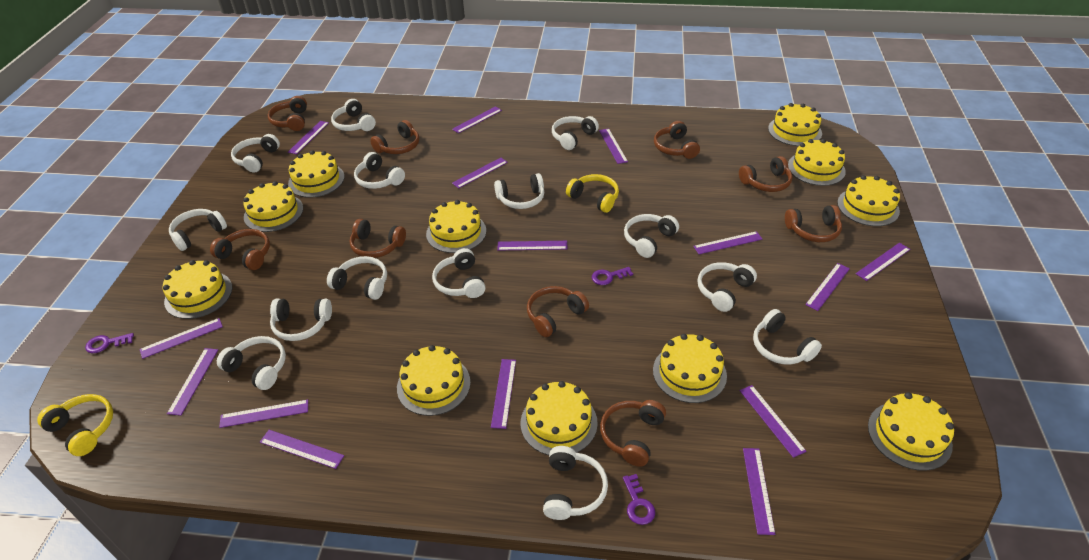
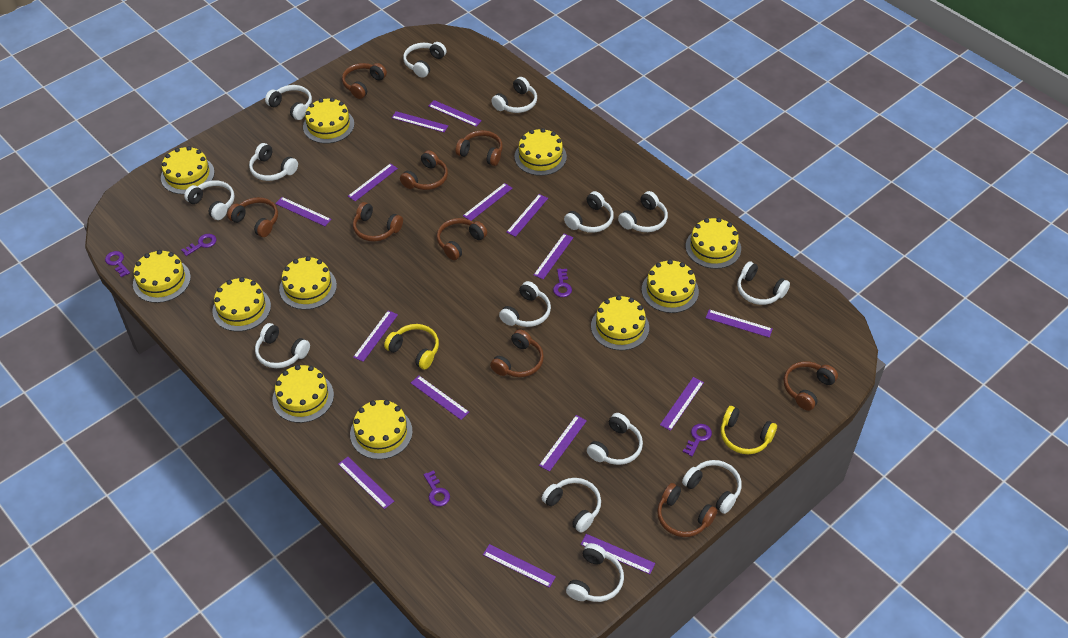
purple key: [85,333,134,353] [592,267,633,285] [623,474,655,525] = 3 -> [105,251,130,277] [181,234,216,256] [423,470,450,506] [553,268,572,297] [683,424,712,456] = 5

